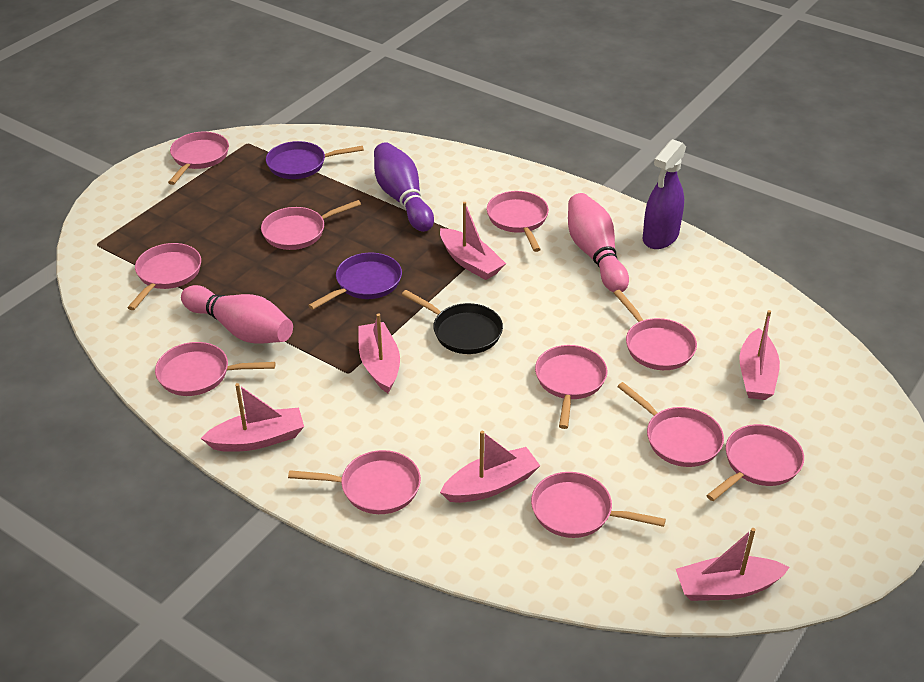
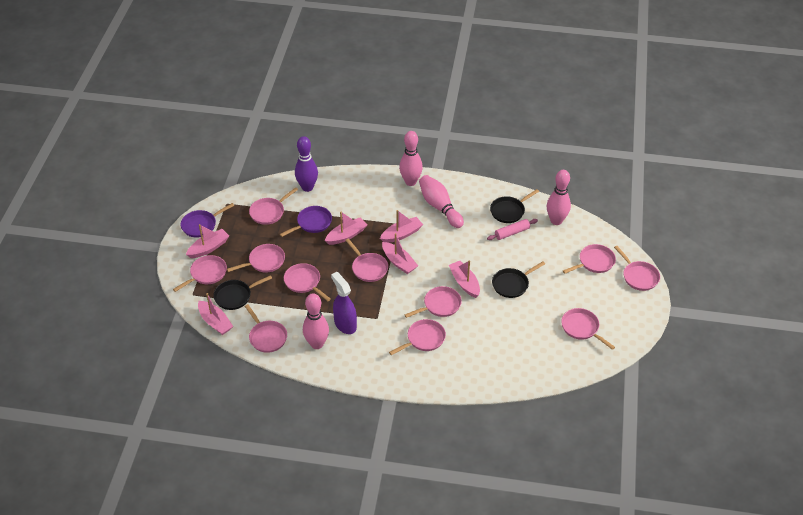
black pan: [402,290,503,354] = 1 -> [213,275,272,310] [490,189,539,223] [492,261,545,298] = 3
pink bowling pin: [181,285,293,344] [568,193,629,292] = 2 -> [303,293,329,349] [399,131,423,186] [419,175,464,228] [547,170,571,225] = 4
pink rolling pin: none = 0 -> [487,219,538,240] = 1

